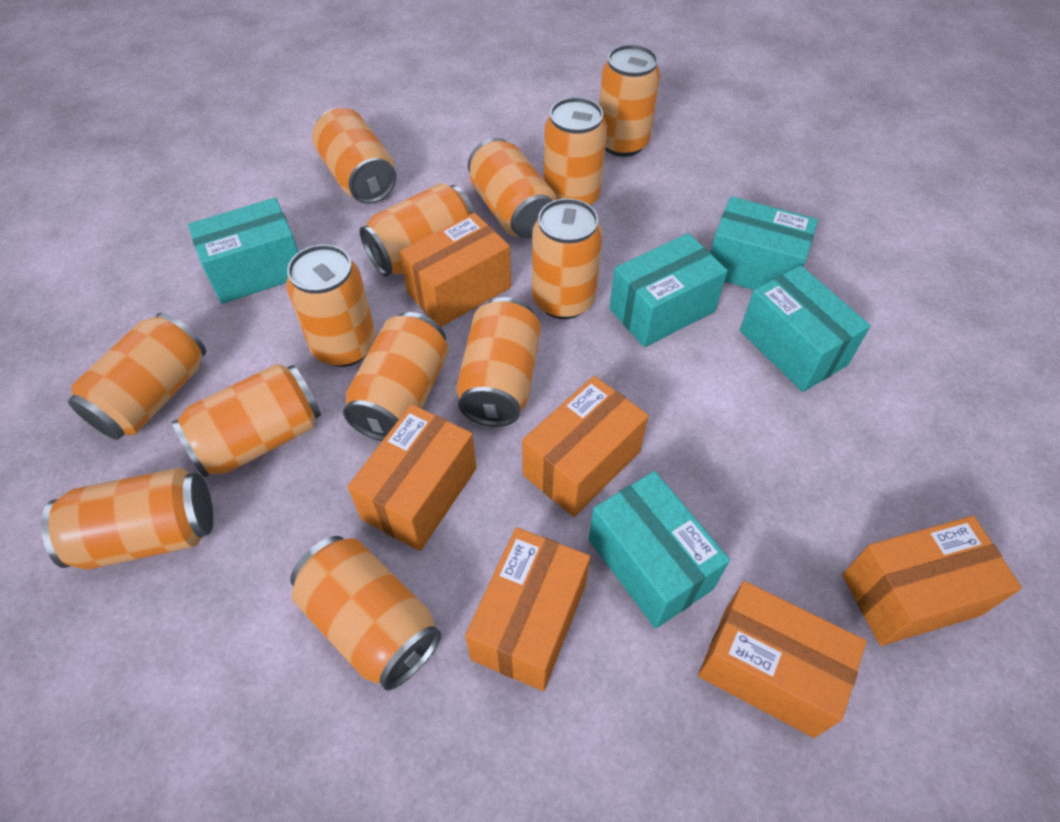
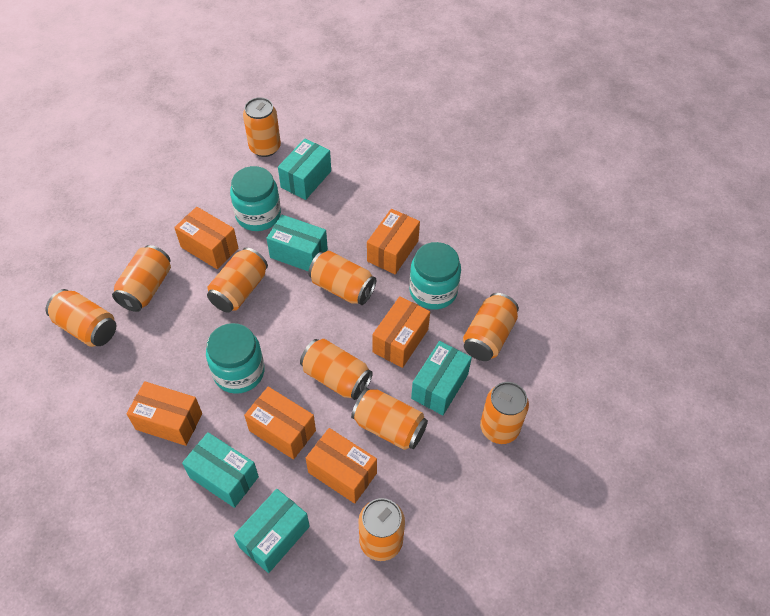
orange can: [41,467,213,570] [68,313,206,440] [172,364,321,478] [286,244,376,367] [290,536,441,691] [312,108,396,204] [343,312,449,441] [359,183,475,277] [456,297,541,427] [468,138,557,239] [532,198,603,319] [544,97,607,206] [599,44,660,157] = 13 -> [45,289,116,347] [112,245,171,312] [207,247,268,313] [243,97,281,157] [300,339,373,400] [308,251,376,305] [351,388,428,450] [358,498,405,561] [463,293,519,361] [480,382,529,444] = 10
turquoise jar: none = 0 -> [206,323,265,394] [230,166,281,231] [409,242,461,310] = 3

